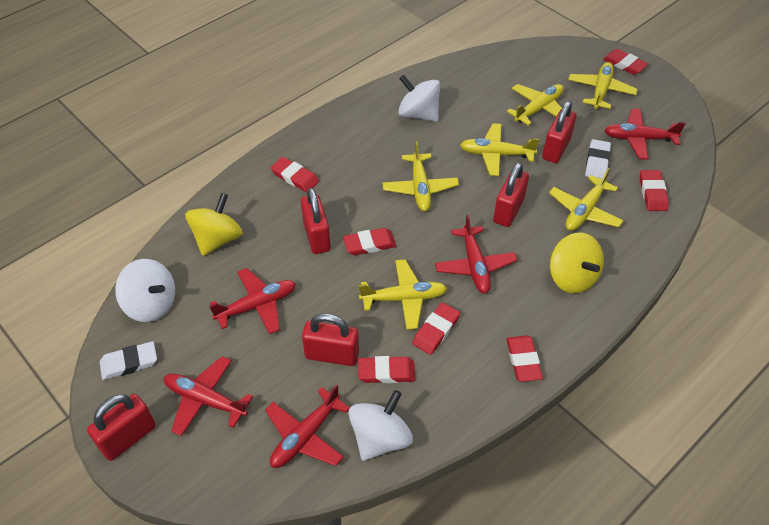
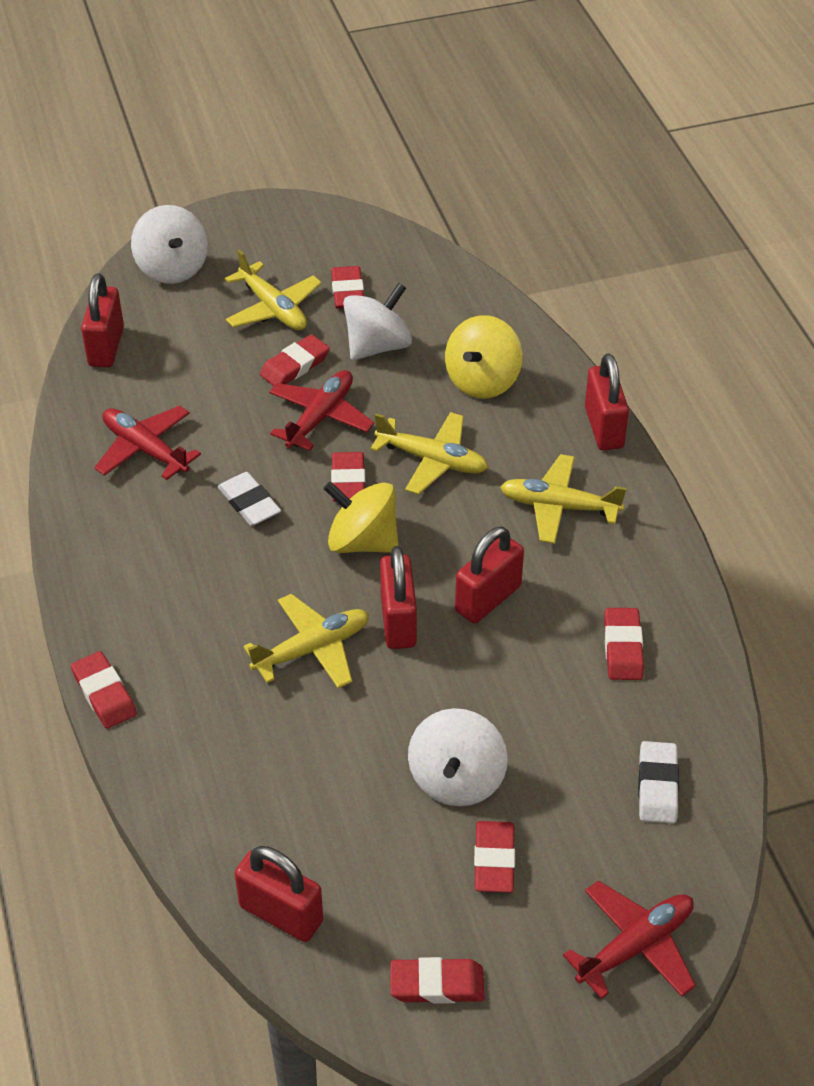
red plane: [164,356,253,436] [209,268,296,334] [265,385,350,468] [435,215,517,294] [604,109,686,160] = 5 -> [94,406,201,480] [269,370,374,451] [563,881,696,999] = 3
yellow plane: [359,259,447,330] [382,141,459,211] [460,123,539,176] [507,84,564,126] [549,168,623,231] [568,62,638,109] = 6 -> [225,250,322,330] [243,594,369,688] [370,412,489,495] [500,454,626,544] = 4

